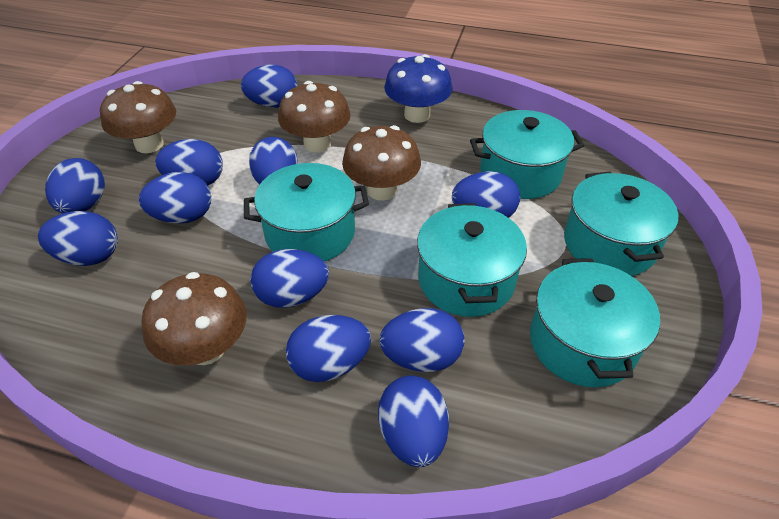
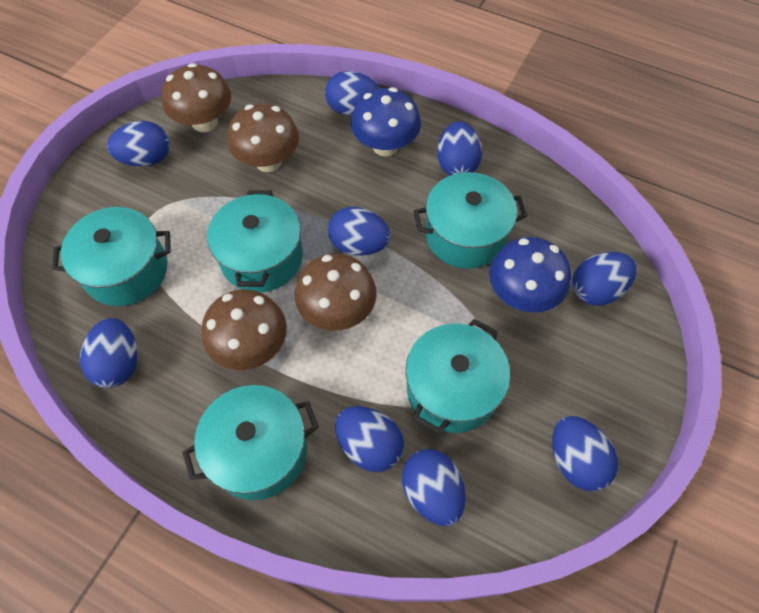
blue egg: [38,211,118,266] [45,158,105,214] [139,172,211,224] [155,139,223,186] [241,64,297,108] [249,137,298,185] [251,249,329,308] [286,315,371,382] [378,375,449,467] [379,308,464,372] [452,171,520,218] = 11 -> [80,318,138,388] [107,121,170,167] [325,71,379,116] [328,207,391,256] [335,406,404,472] [402,449,465,526] [437,121,482,176] [552,416,618,491] [572,252,637,306] = 9
blue mushroom: [384,54,452,123] = 1 -> [351,87,421,156] [489,237,571,313] = 2

